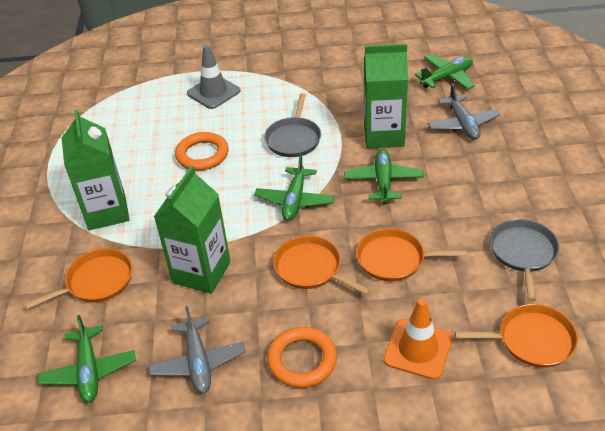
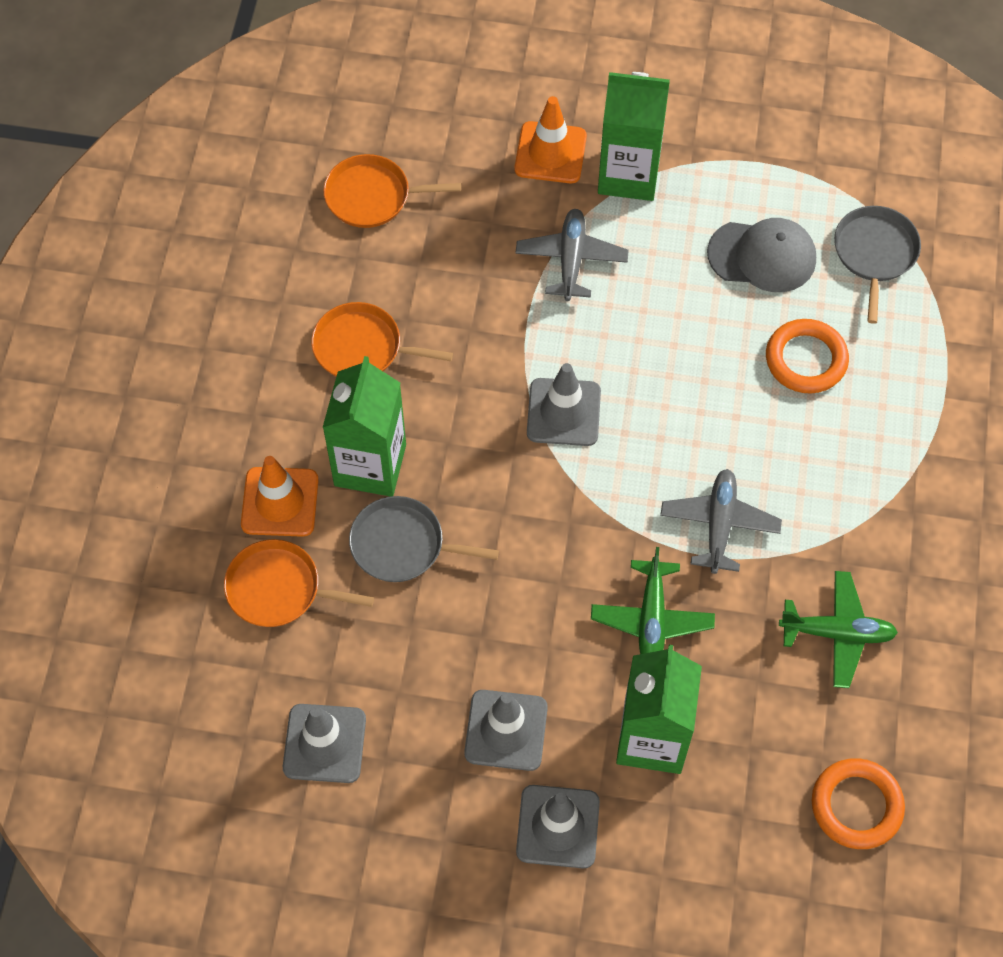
green plane: [38,315,136,402] [254,154,335,221] [344,149,424,204] [415,54,475,89] = 4 -> [591,547,715,654] [779,571,898,688] = 2
grey cap: none = 0 -> [707,218,816,292] = 1
grey traffic cone: [187,45,240,109] = 1 -> [283,704,366,783] [464,690,548,771] [516,785,600,868] [527,363,601,446] = 4
orange pan: [25,248,132,309] [273,236,371,295] [357,228,467,281] [455,304,578,368] = 4 -> [224,539,374,627] [311,302,453,376] [323,154,461,228] = 3
orange traffic cone: [383,298,453,380] = 1 -> [241,456,319,537] [514,96,587,183] = 2

